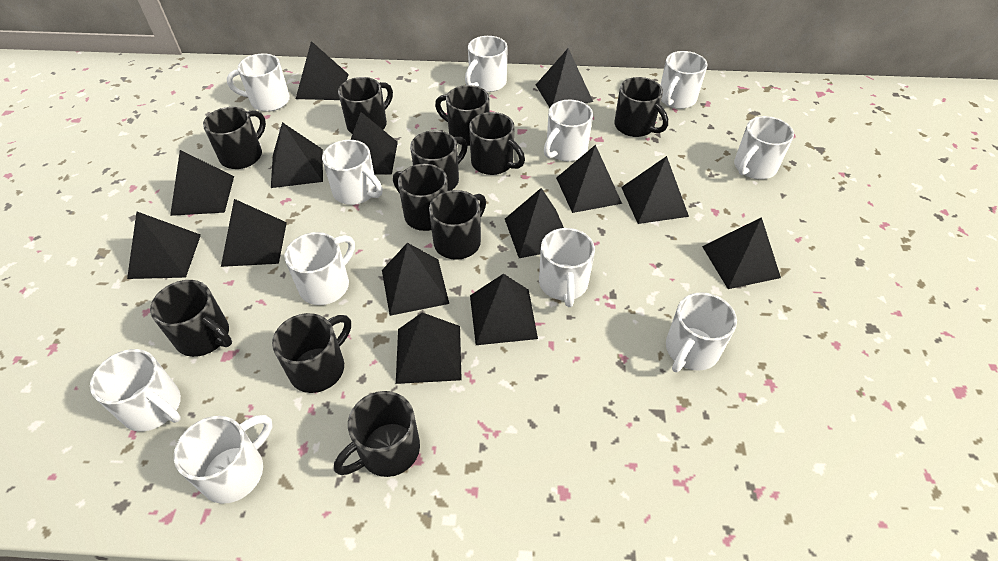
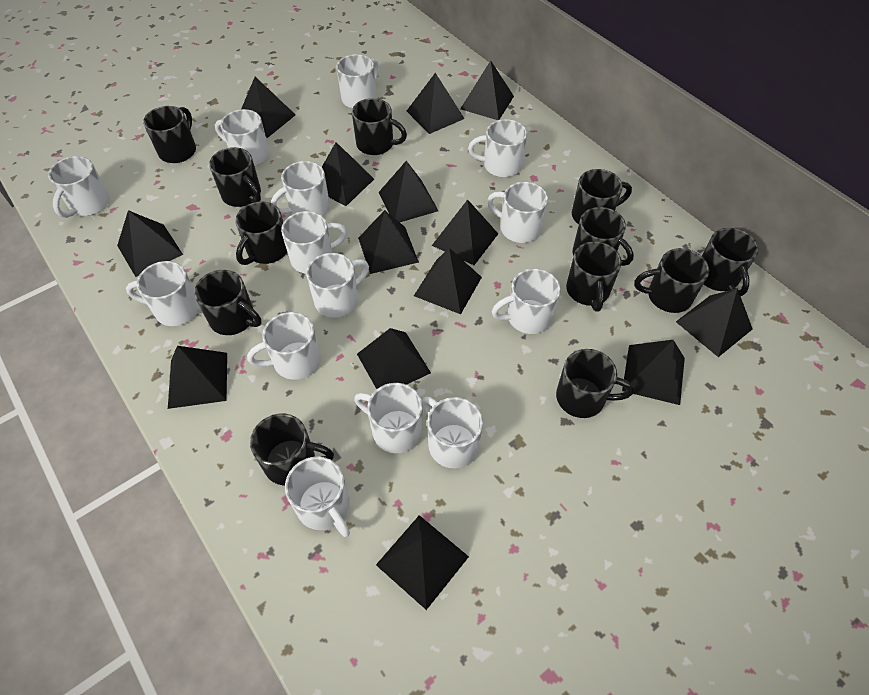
black mug: [150,280,232,357] [203,107,266,169] [272,313,351,393] [334,391,420,477] [338,77,393,134] [393,164,448,231] [410,130,468,191] [429,190,486,260] [435,85,489,146] [469,112,525,175] [614,77,668,137] = 11 -> [143,106,196,163] [194,270,261,335] [209,147,261,207] [235,202,287,265] [250,414,334,485] [352,98,407,155] [556,349,634,418] [566,241,621,312] [572,169,632,224] [573,207,634,266] [634,248,709,313] [702,228,759,296] = 12
white mug: [90,349,181,432] [174,415,272,504] [227,53,290,112] [284,232,355,305] [322,140,383,205] [465,36,508,92] [539,228,595,307] [544,99,593,161] [661,51,707,109] [666,292,737,372] [734,116,794,179] = 11 -> [48,156,110,218] [126,261,200,326] [215,109,269,166] [247,312,321,380] [271,161,330,216] [281,211,347,274] [285,456,350,537] [306,253,369,318] [336,54,379,108] [354,383,423,453] [422,397,483,469] [468,119,527,177] [487,182,548,243] [491,268,561,334] = 14

